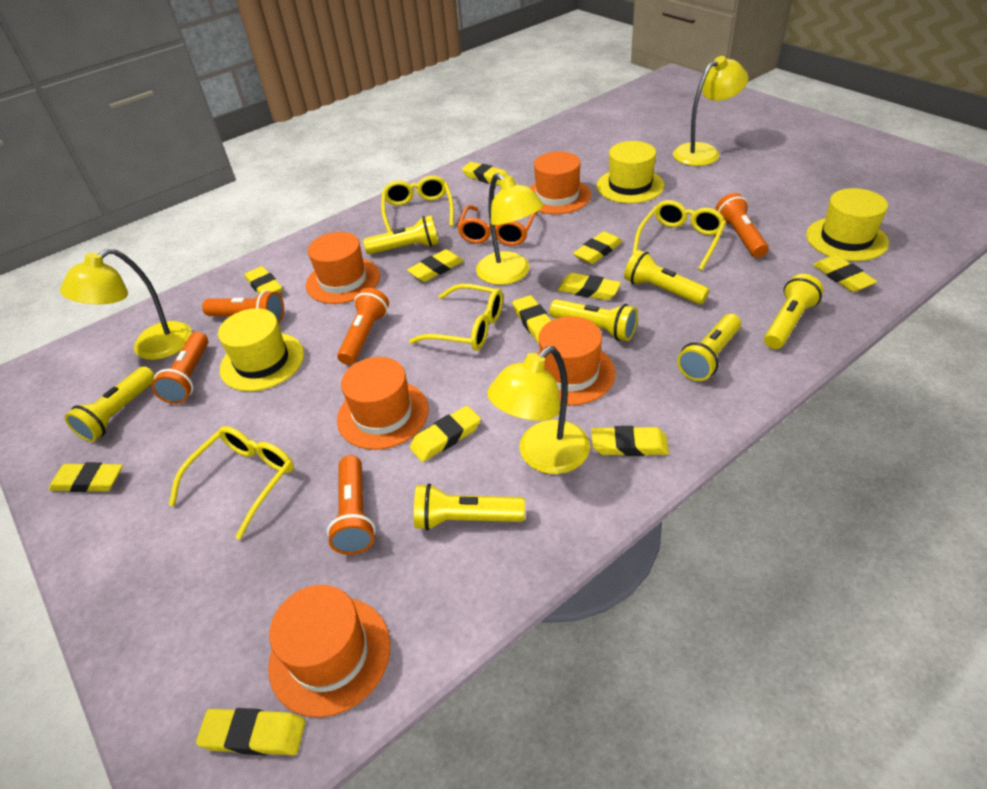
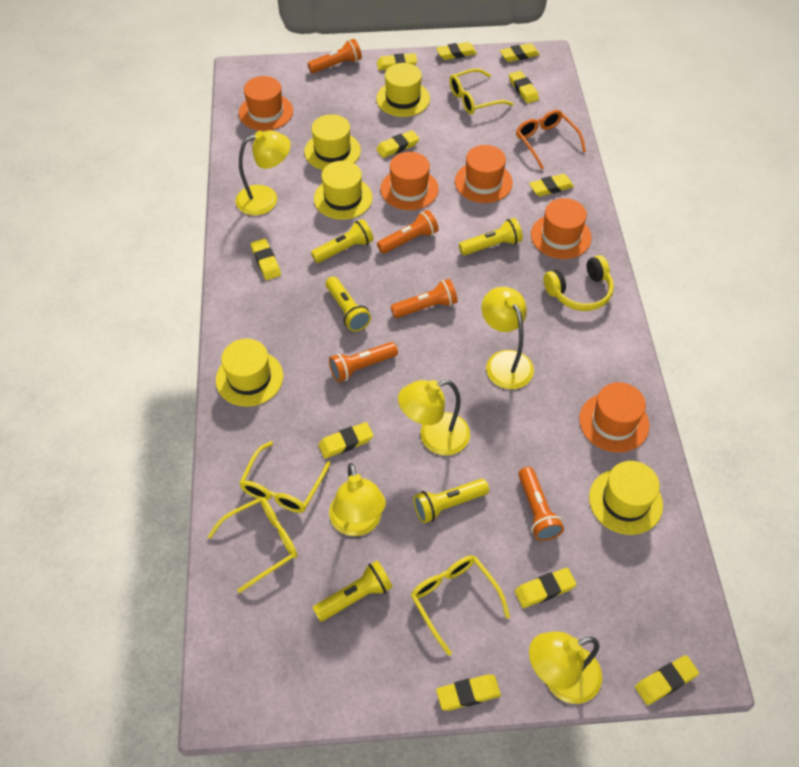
yellow flashlight: [65,366,155,442] [363,215,439,254] [414,483,525,531] [550,299,638,341] [624,250,709,305] [677,314,741,381] [764,274,824,349] = 7 -> [311,219,374,263] [313,561,393,622] [325,276,371,332] [413,479,489,523] [459,218,523,256] = 5
yellow hat: [218,308,304,391] [597,141,664,203] [806,188,889,261] = 3 -> [216,339,283,407] [304,114,361,170] [314,161,373,220] [376,63,430,117] [589,461,663,535] = 5
yellow headphones: none = 0 -> [543,255,614,311] = 1
yellow lamp: [60,248,192,360] [476,173,544,285] [487,346,590,474] [673,56,748,166] = 4 -> [236,130,291,215] [329,463,386,536] [398,380,470,455] [482,287,534,389] [529,632,602,704] = 5

